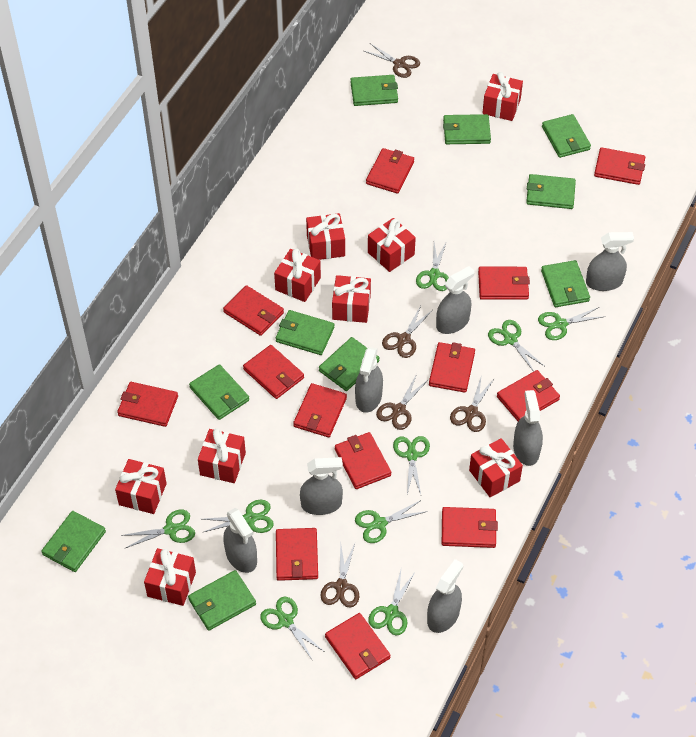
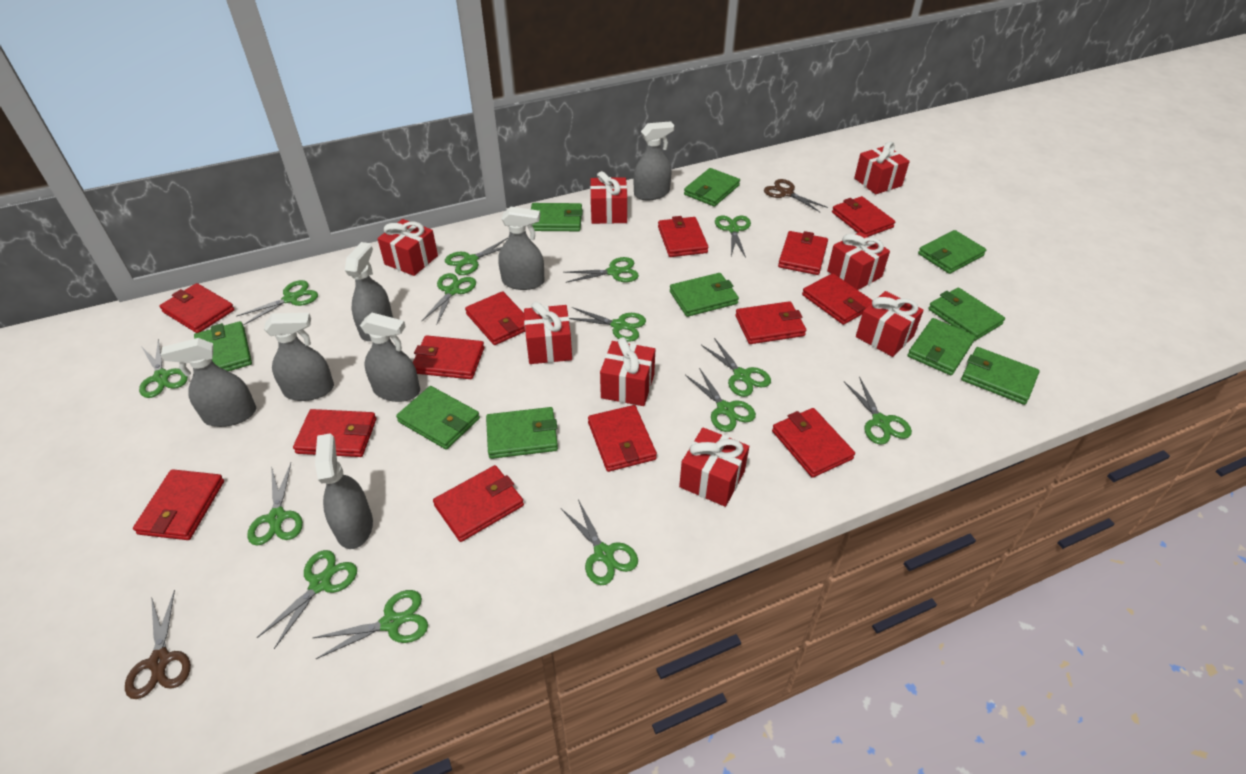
brown scissors: [321,544,359,608] [364,43,420,78] [376,374,429,430] [382,306,432,358] [450,375,495,432] = 5 -> [125,590,191,699] [764,179,828,212] = 2
green scissors: [121,510,195,549] [202,500,274,533] [260,597,323,661] [355,500,427,543] [369,570,416,635] [393,436,430,494] [416,241,449,291] [488,320,544,372] [538,307,605,340] = 9 -> [139,339,188,398] [237,280,318,325] [247,463,303,545] [257,550,357,649] [313,590,428,659] [422,273,476,325] [445,238,508,275] [561,499,638,585] [563,257,639,283] [569,307,646,342] [685,368,756,432] [701,338,771,397] [715,216,751,258] [844,376,912,445] = 14
red gift: [115,459,167,514] [144,548,196,606] [198,429,246,483] [274,248,321,302] [306,213,345,260] [332,275,371,323] [368,218,416,272] [469,438,523,497] [482,72,523,121] = 9 -> [377,219,438,276] [524,302,572,364] [590,171,627,224] [600,337,655,406] [679,427,749,507] [827,232,890,290] [854,142,910,194] [856,291,924,357] = 8

